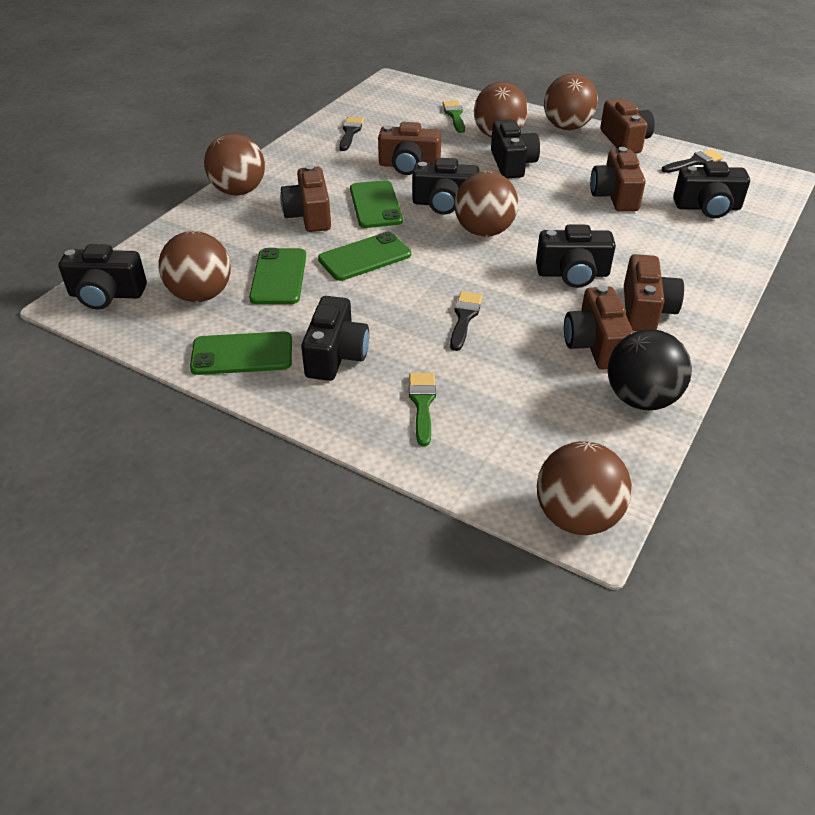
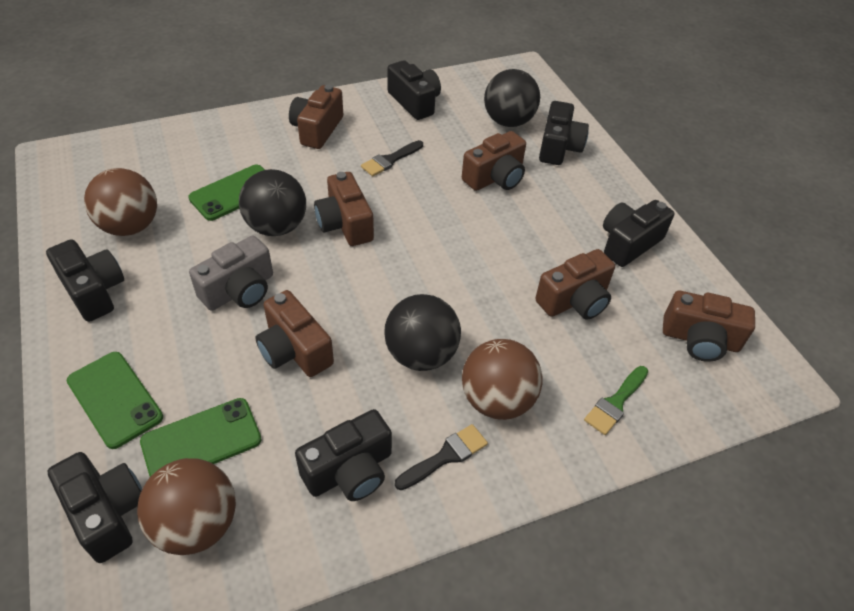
black ball: [608,329,692,410] = 1 -> [239,169,306,236] [384,294,461,371] [484,69,540,127] = 3
black brush: [339,117,364,151] [450,291,483,351] [662,149,724,173] = 3 -> [361,140,423,176] [395,424,488,490] = 2
brown ball: [159,231,231,302] [204,133,265,196] [454,171,518,237] [474,82,528,138] [537,442,632,535] [544,74,598,130] = 6 -> [84,168,157,236] [137,458,236,555] [462,339,543,420] = 3
green brush: [409,373,436,446] [442,101,465,133] = 2 -> [584,366,648,435] = 1
green phone: [190,331,292,375] [249,248,306,304] [318,232,411,281] [350,180,403,228] = 4 -> [67,352,163,449] [140,398,262,477] [188,165,265,221] = 3
grey camera: none = 0 -> [189,236,273,311] = 1

